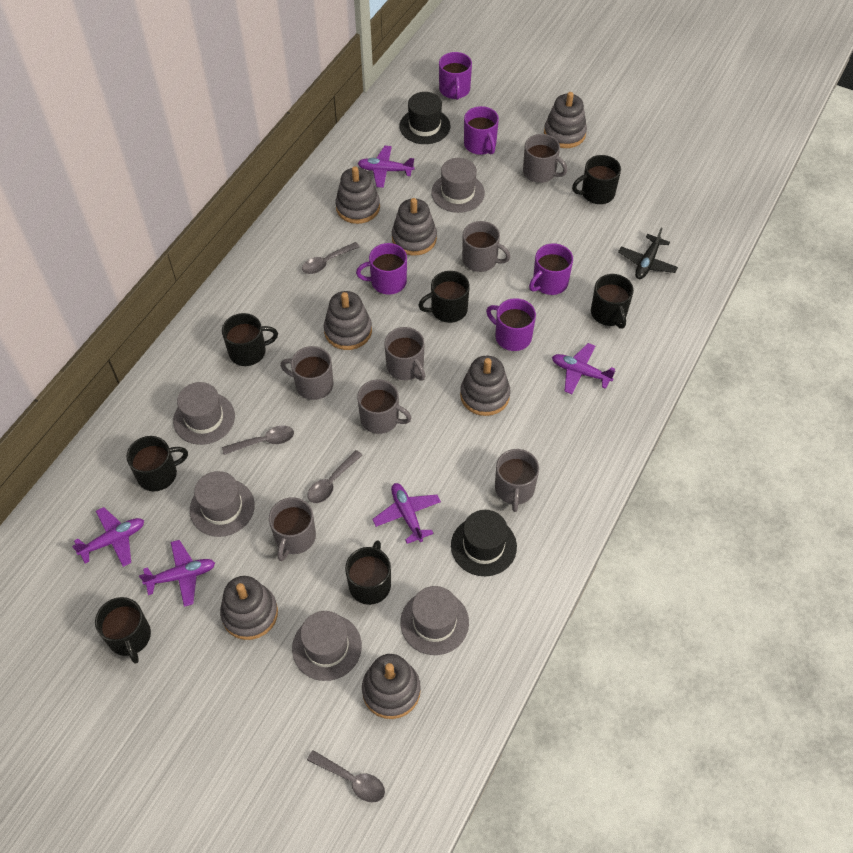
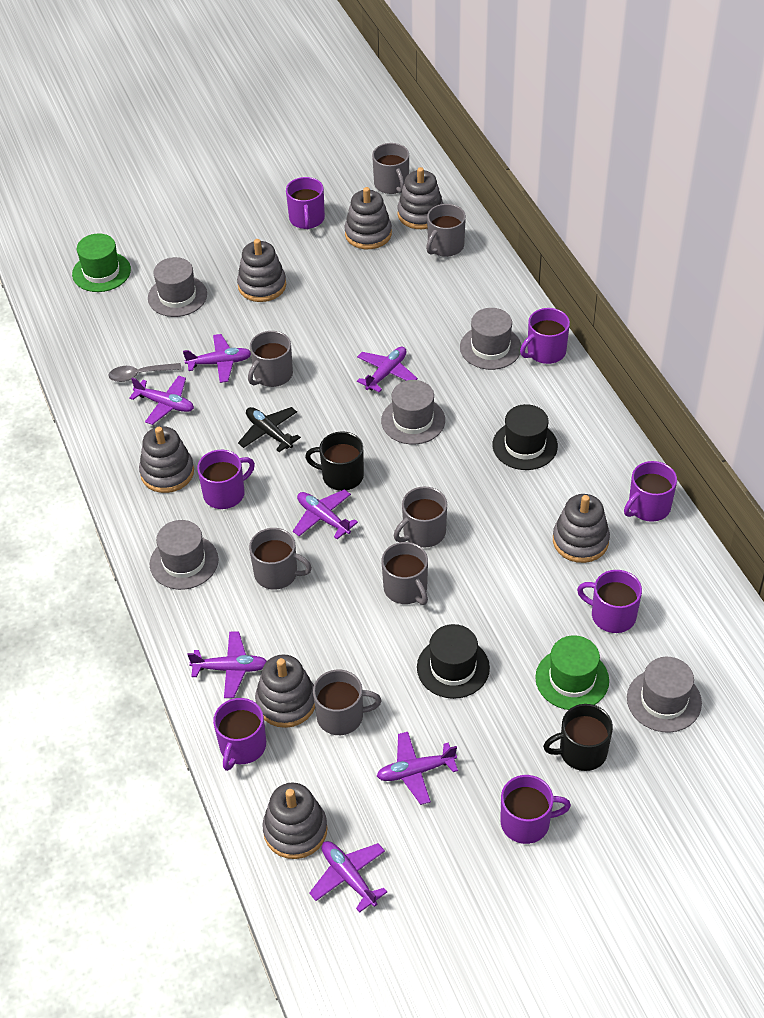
black mug: [95,597,151,664] [126,436,188,491] [222,313,278,366] [345,540,391,605] [418,271,470,323] [572,155,621,204] [591,274,634,329] = 7 -> [305,431,364,491] [543,704,613,771] = 2
green hat: none = 0 -> [72,233,131,292] [535,635,609,710] = 2
grey spoon: [222,425,294,455] [302,242,360,274] [307,450,363,503] [307,750,385,803] = 4 -> [109,363,182,382] = 1
purple mug: [356,243,407,295] [439,52,472,100] [464,106,499,155] [486,298,536,351] [529,243,573,295] = 5 -> [197,450,255,509] [213,698,266,771] [286,177,325,230] [500,775,571,844] [520,308,570,364] [577,570,642,633] [624,461,677,522] = 7
purple plane: [72,507,144,567] [139,540,215,607] [358,146,415,188] [372,483,441,544] [552,343,615,394] = 5 -> [129,376,194,425] [183,334,251,383] [187,632,267,698] [293,489,358,539] [309,841,387,913] [357,347,418,392] [377,732,458,805] = 7

